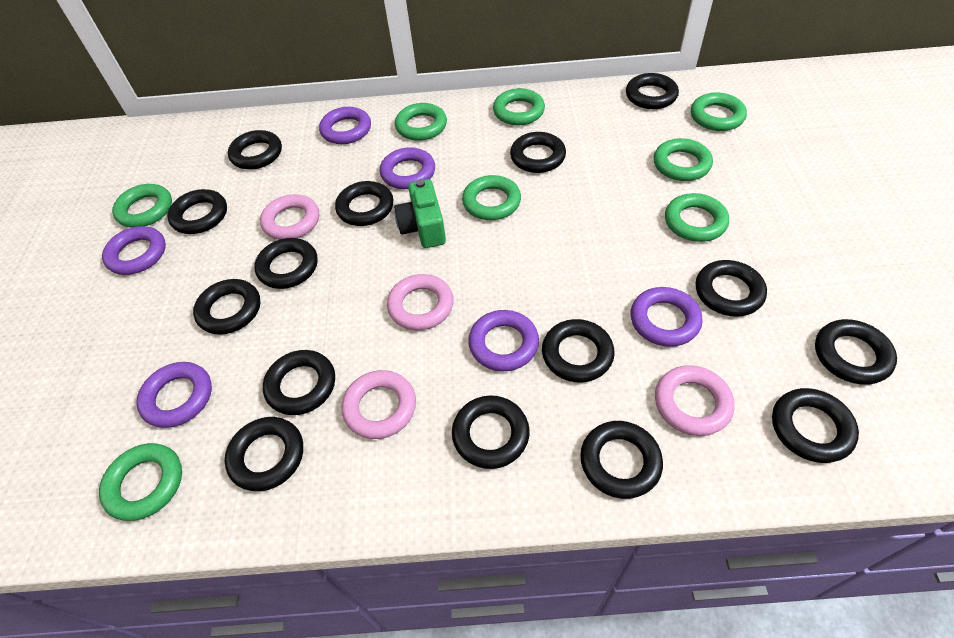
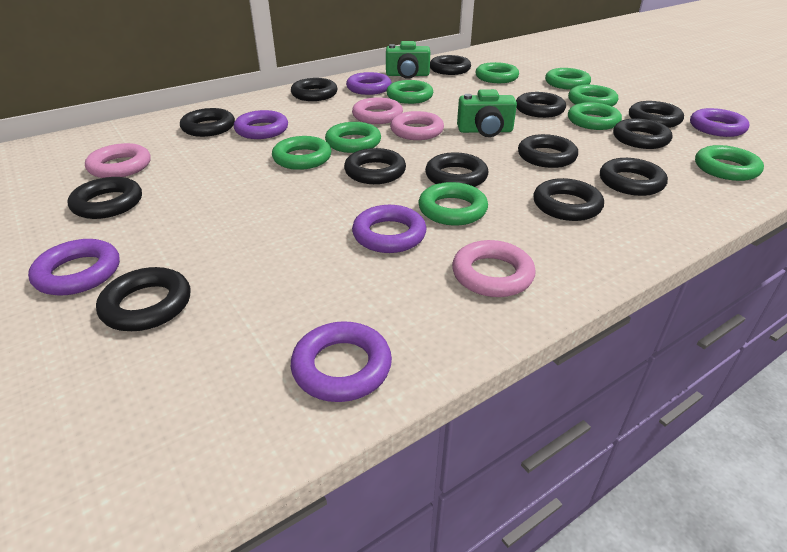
black ring: [167,189,227,234] [193,279,260,335] [225,417,303,491] [228,130,282,170] [254,238,318,289] [263,350,335,415] [335,181,393,226] [452,396,530,469] [510,132,566,173] [542,319,615,383] [580,421,663,499] [626,73,679,109] [696,260,767,317] [772,388,859,463] [815,319,897,385] = 15 -> [67,177,142,219] [96,267,190,331] [180,108,235,137] [291,78,338,101] [344,148,406,184] [425,152,488,187] [430,55,471,75] [516,92,566,118] [518,134,578,168] [533,178,604,221] [600,158,668,196] [613,118,672,149] [629,101,684,128] = 13
green camera: [394,179,446,248] = 1 -> [386,41,430,79] [457,89,517,137] = 2
green ring: [99,443,182,521] [112,184,172,228] [395,103,447,141] [462,175,521,220] [493,88,545,125] [654,138,713,181] [665,193,729,242] [691,92,747,131] = 8 -> [272,136,332,170] [325,122,381,153] [386,80,433,104] [418,182,488,226] [476,62,519,83] [545,68,591,90] [568,85,618,106] [568,102,622,130] [695,145,764,181] = 9

